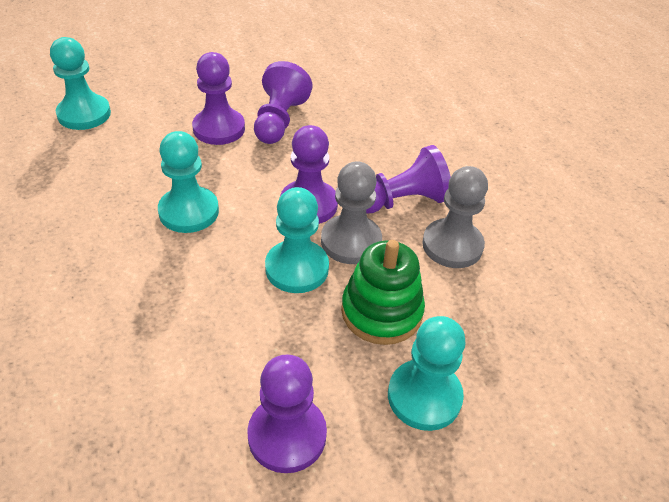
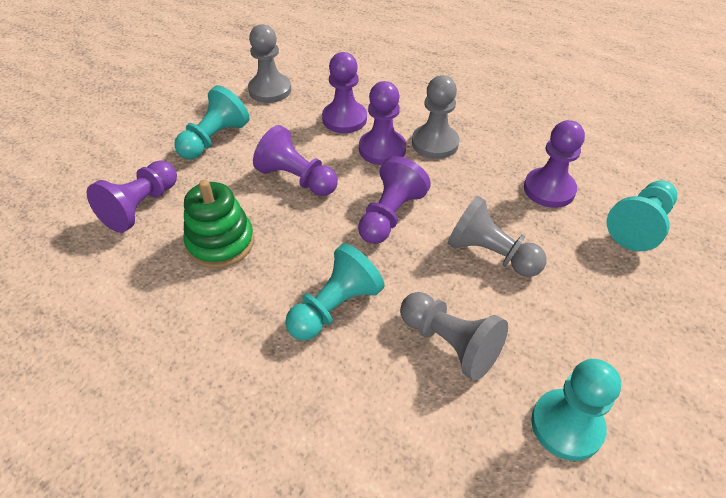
grey pawn: [321,161,382,264] [422,166,488,268] = 2 -> [248,24,291,103] [400,292,508,381] [412,75,459,159] [447,196,546,277] = 4
purple pawn: [192,52,245,145] [247,354,327,473] [254,61,312,144] [280,125,338,224] [366,145,451,213] = 5 -> [87,160,177,233] [253,125,338,196] [322,52,367,133] [358,156,431,244] [359,81,406,165] [524,120,585,208] = 6

